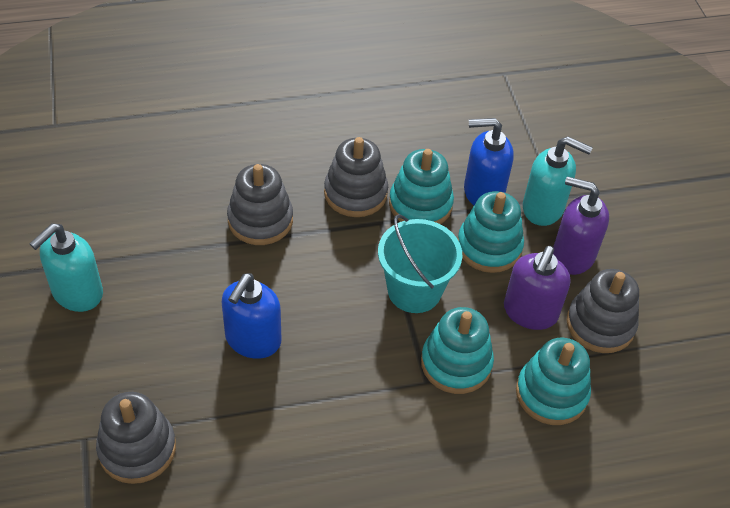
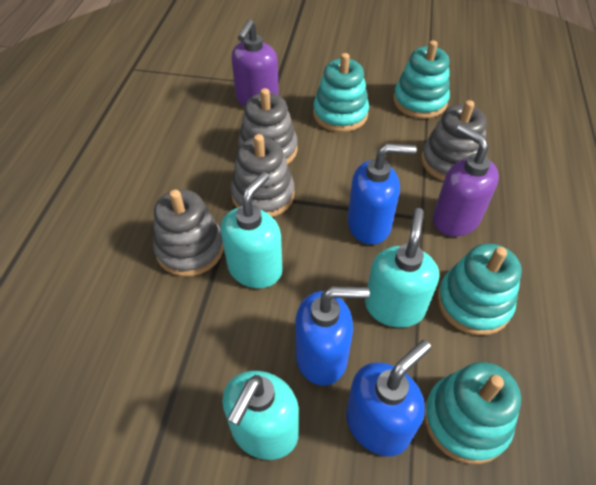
blue soap dispenser: [221,273,281,359] [464,118,514,206] = 2 -> [295,287,370,386] [346,340,431,457] [347,143,417,245] = 3
turquoise bucket: [378,214,462,313] = 1 -> none = 0
turquoise soap dispenser: [30,223,103,312] [523,137,593,226] = 2 -> [221,172,283,288] [222,371,299,460] [365,208,439,328] = 3

